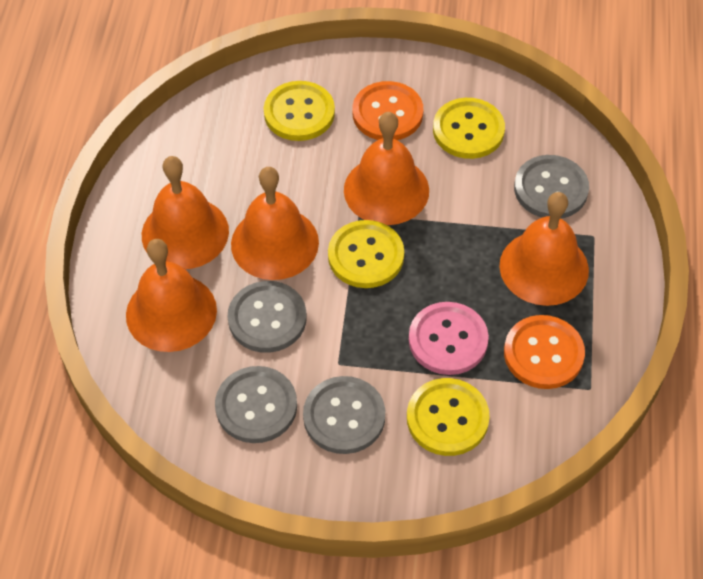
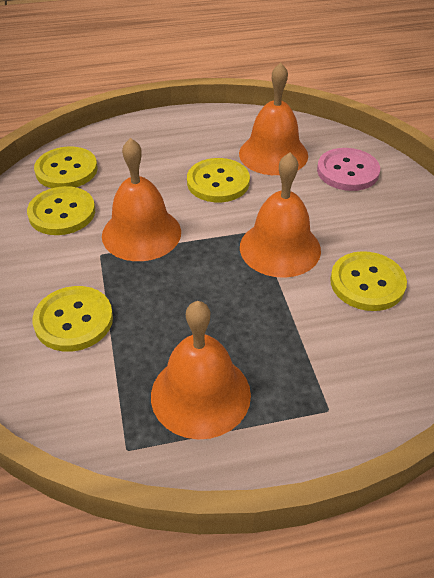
grey button: [215,366,297,443] [228,281,307,353] [303,376,385,454] [514,155,589,219] = 4 -> none = 0
orange bell: [126,239,217,352] [142,156,229,269] [231,167,319,280] [344,112,429,225] [499,192,589,306] = 5 -> [102,138,181,261] [151,301,251,439] [239,63,308,175] [240,152,321,278] = 4
orange button: [352,81,424,140] [504,315,585,389] = 2 -> none = 0
yellow button: [264,81,335,141] [328,220,404,288] [407,378,490,456] [433,98,505,159] = 4 -> [27,186,95,235] [32,286,113,352] [34,146,98,188] [187,158,250,202] [330,251,407,311] = 5

